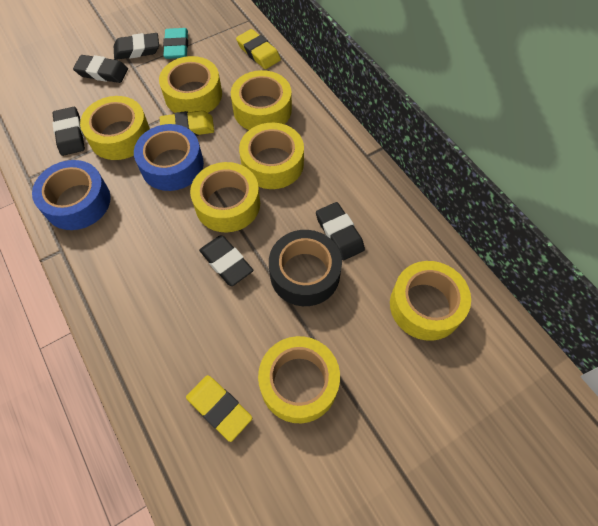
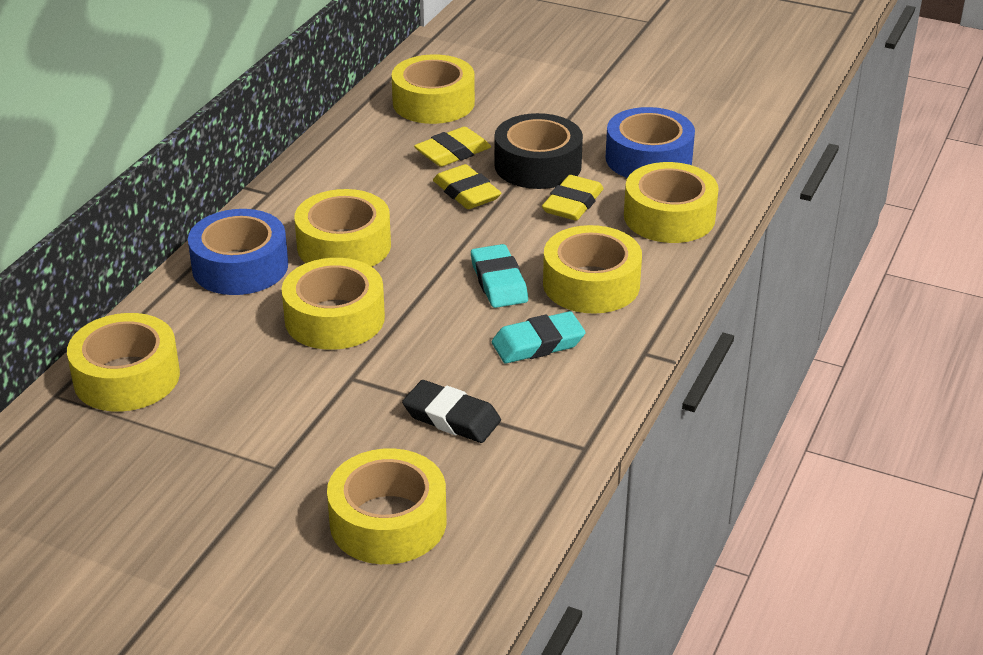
black eraser: [53,107,85,156] [73,55,128,83] [114,33,159,60] [199,236,253,286] [316,202,365,260] = 5 -> [402,380,501,443] = 1
turquoise eraser: [163,28,188,59] = 1 -> [471,244,528,308] [492,311,586,364] = 2

